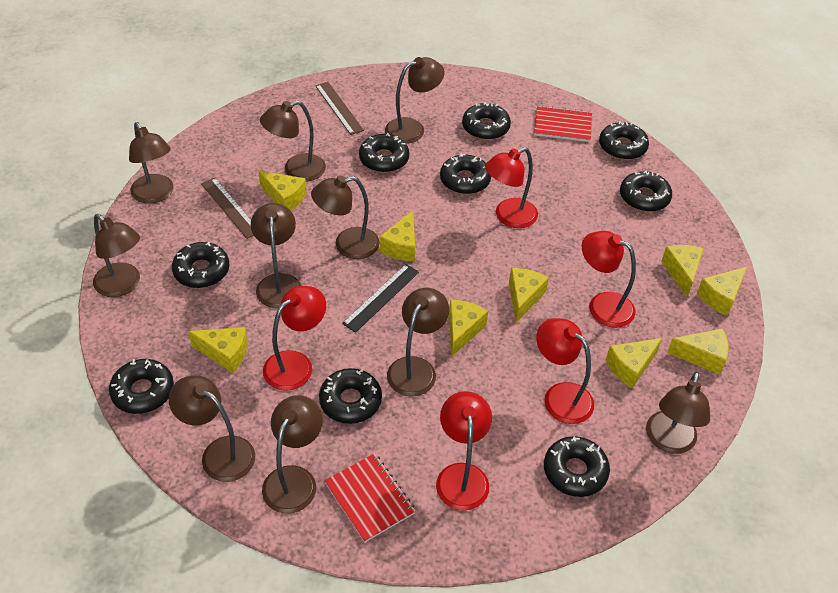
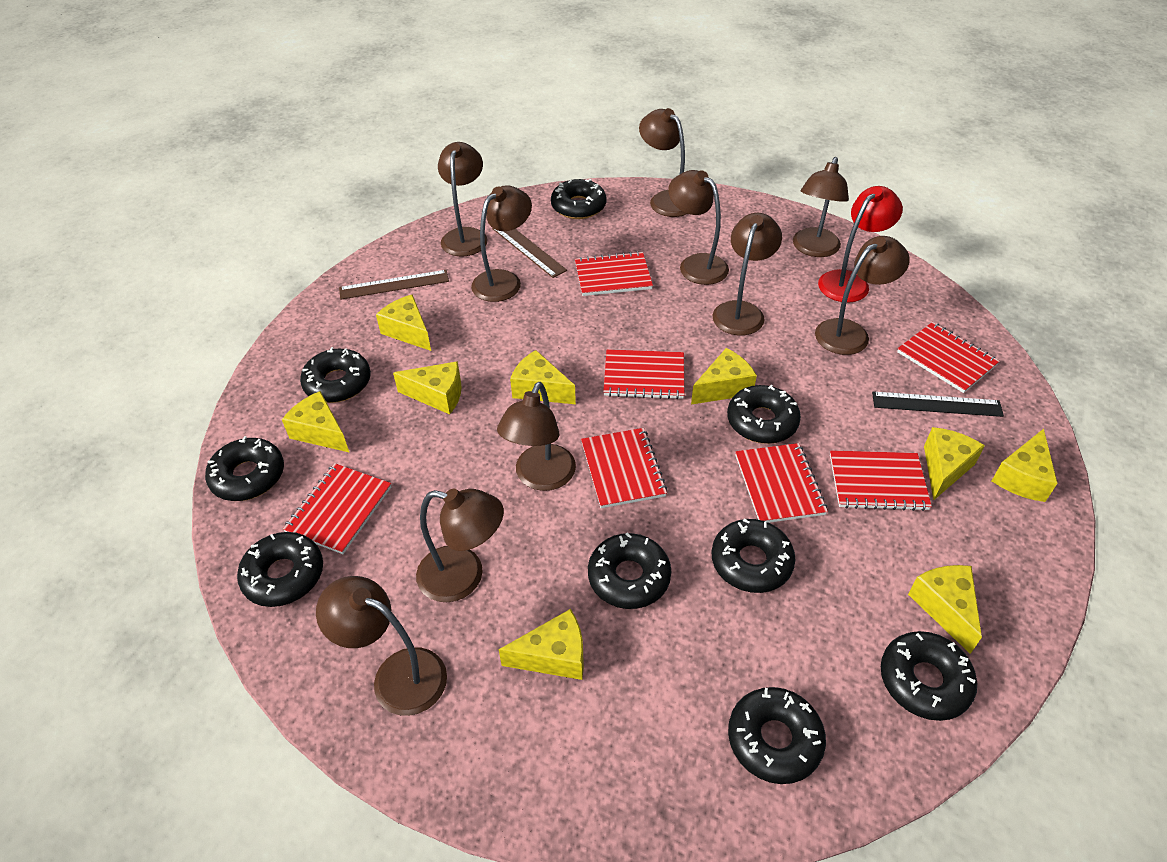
red lamp: [263,286,326,391] [436,391,492,510] [485,147,538,228] [536,318,594,424] [582,231,636,328] = 5 -> [818,186,903,303] = 1
red notebook: [324,453,416,543] [534,105,592,142] = 2 -> [283,463,391,554] [575,251,653,296] [581,428,667,508] [603,349,684,399] [735,443,828,523] [830,451,932,511] [897,322,1000,393] = 7

